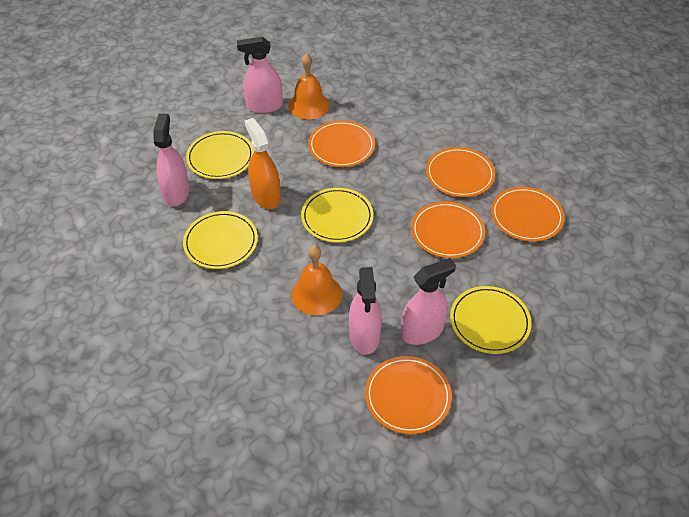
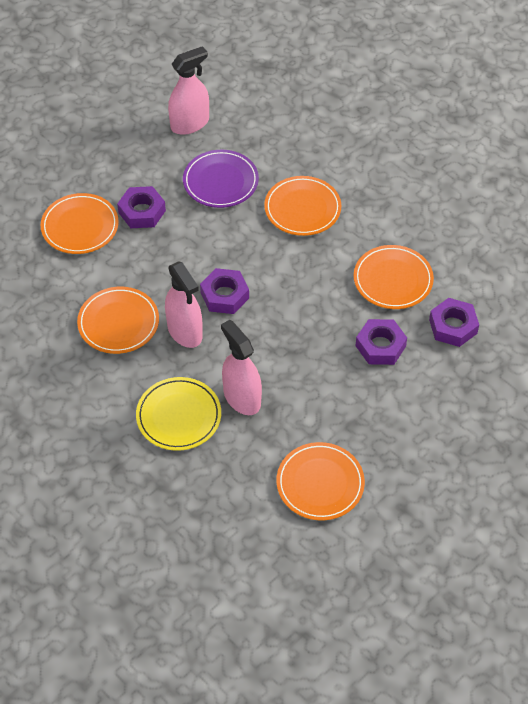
orange bell: [288,53,330,119] [291,245,342,316] = 2 -> none = 0
orange spray bottle: [244,118,281,209] = 1 -> none = 0
pink spray bottle: [153,114,190,206] [237,37,283,113] [349,267,382,355] [401,258,456,345] = 4 -> [165,262,203,348] [168,46,209,135] [221,320,262,415] = 3
purple nut: none = 0 -> [117,186,166,228] [200,268,249,314] [356,319,407,365] [429,298,479,347] = 4
purple plate: none = 0 -> [183,150,259,208] = 1
yellow plate: [183,211,258,269] [186,131,254,179] [301,188,373,242] [450,286,532,354] = 4 -> [136,377,221,451] = 1

